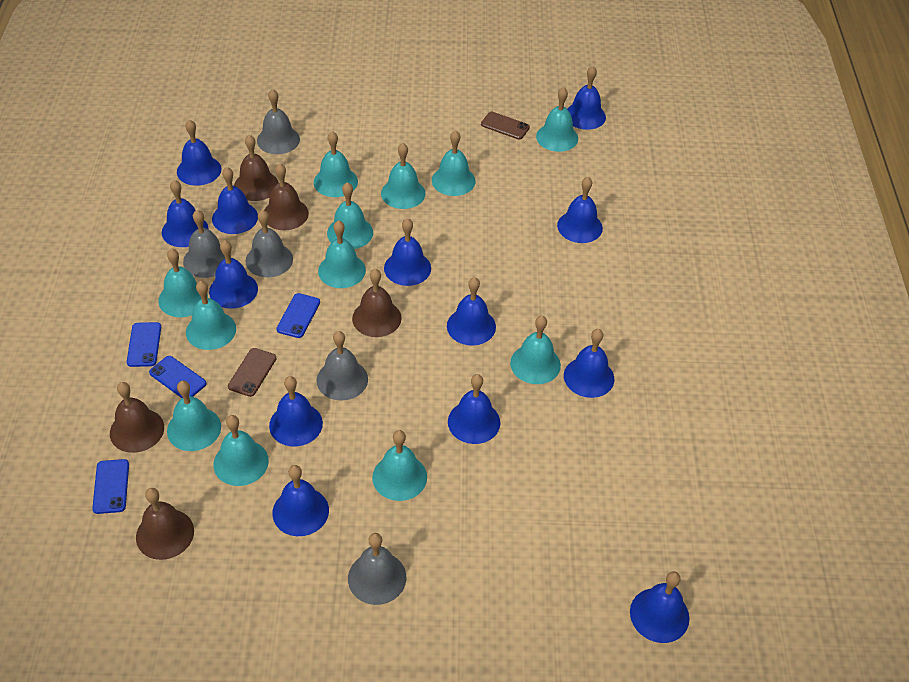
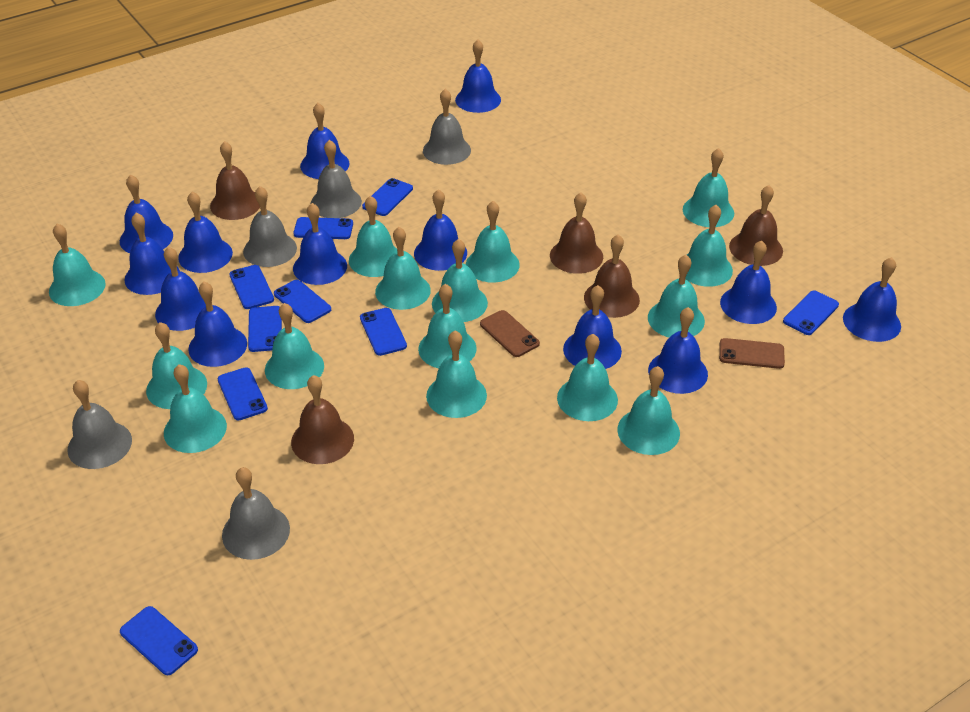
blue phone: [92,459,129,514] [127,322,161,367] [149,356,206,398] [276,293,320,338] = 4 -> [120,606,198,675] [217,367,268,420] [229,265,274,309] [248,306,282,352] [274,280,331,323] [293,217,353,239] [360,308,407,356] [362,178,413,216] [783,291,839,335] = 9
turquoise bell: [158,249,208,317] [167,381,221,451] [186,281,236,350] [213,415,269,486] [314,131,358,197] [318,220,366,288] [327,182,373,249] [372,430,427,501] [381,143,425,209] [432,130,476,196] [510,315,561,384] [536,87,578,152] = 12 -> [49,224,106,306] [146,322,207,409] [164,364,227,453] [265,303,324,389] [349,196,397,277] [375,227,431,310] [418,284,477,368] [426,331,487,418] [432,239,488,322] [466,201,520,283] [557,334,618,421] [617,366,680,455] [648,255,705,338] [683,148,734,227] [685,205,733,287] = 15

